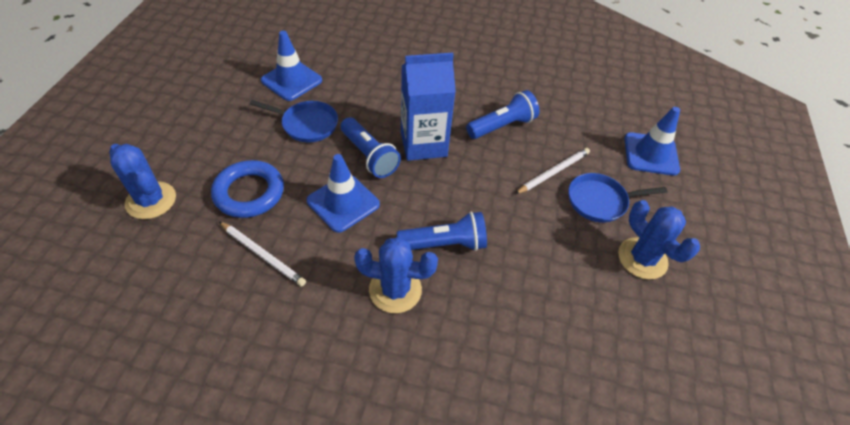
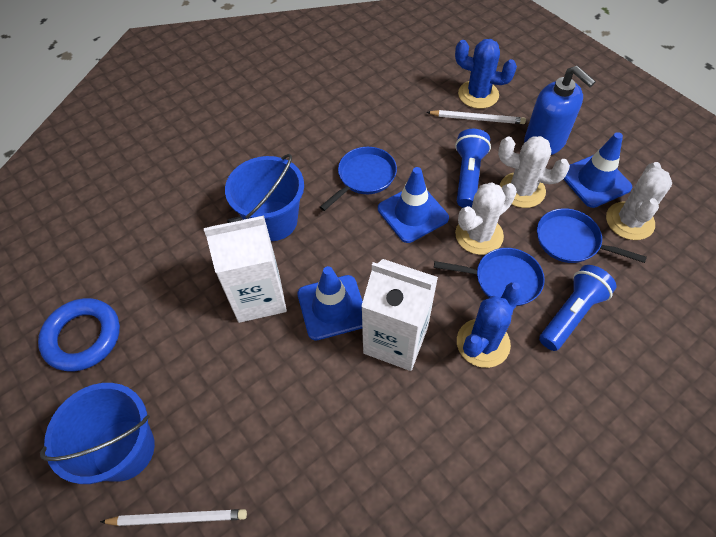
blue bucket: none = 0 -> [40,383,155,484] [225,154,304,241] = 2
blue cactus: [109,144,176,219] [354,237,438,313] [618,200,700,280] = 3 -> [455,39,517,109] [457,283,523,368] = 2
blue carton: [401,53,456,161] = 1 -> none = 0
blue flashlight: [341,117,401,178] [397,211,487,251] [466,90,539,139] = 3 -> [455,129,491,208] [539,265,616,351] = 2
blue pan: [250,100,338,142] [568,173,667,223] = 2 -> [320,147,397,211] [434,248,545,306] [537,208,647,263] = 3
blue soap dispenser: none = 0 -> [524,66,596,155] = 1
white cactus: none = 0 -> [455,182,517,255] [498,136,570,208] [606,162,672,240] = 3
white carton: none = 0 -> [204,215,287,323] [361,259,438,371] = 2

